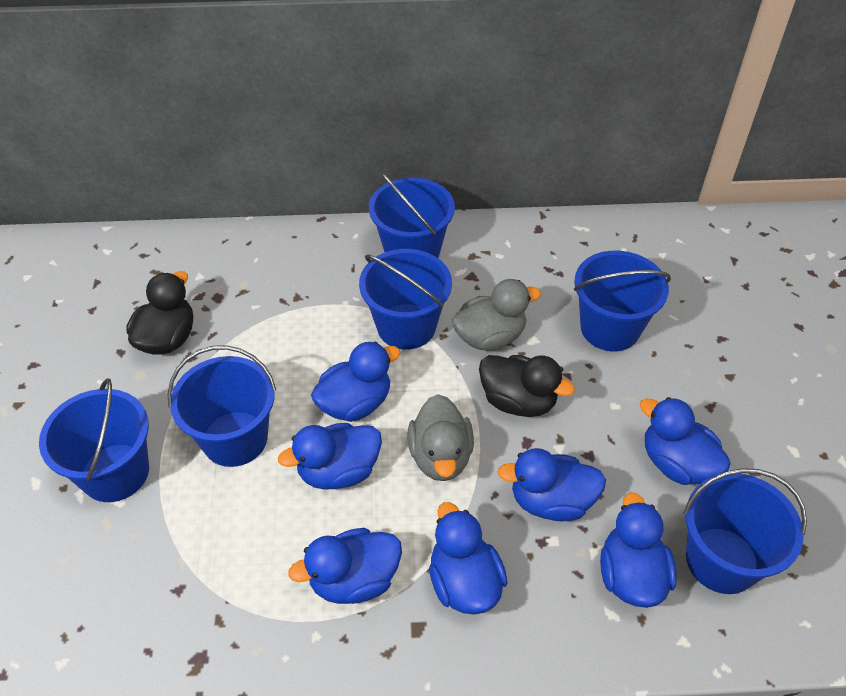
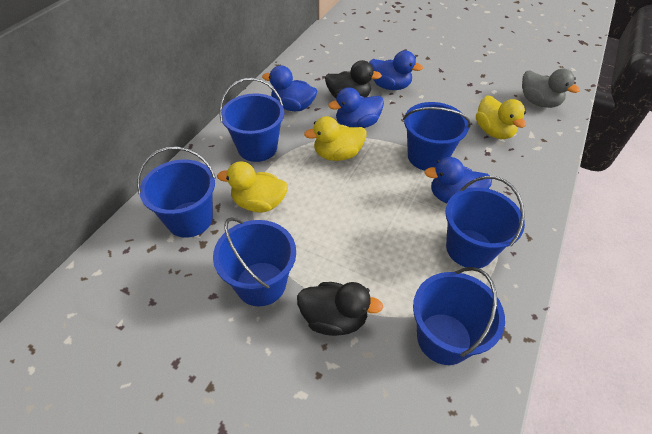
blue duck: [278,423,382,490] [288,528,402,604] [311,341,401,422] [429,502,508,614] [497,448,606,521] [600,492,677,608] [640,397,731,485] = 7 -> [262,65,317,111] [329,87,384,128] [369,50,423,90] [424,157,492,203] = 4
grey duck: [408,394,474,481] [452,279,541,351] = 2 -> [522,69,580,108] = 1
yellow duck: none = 0 -> [217,161,288,213] [304,116,366,161] [476,95,526,139] = 3

